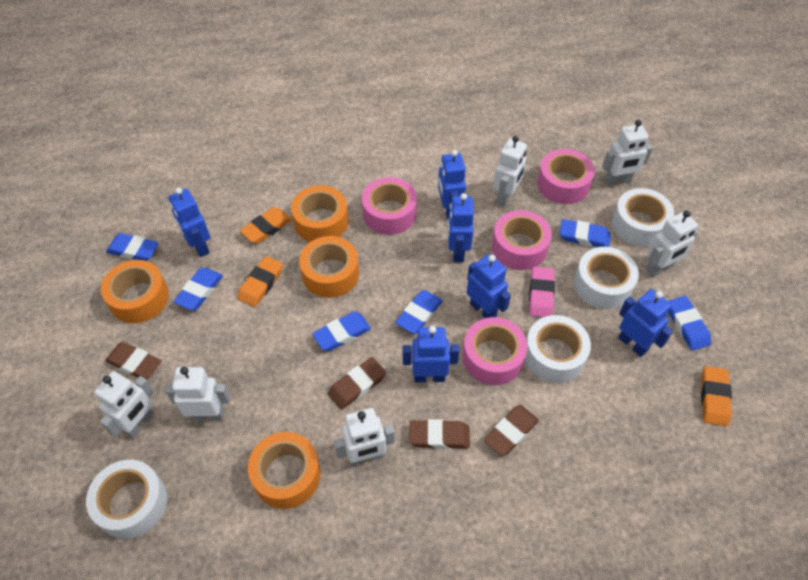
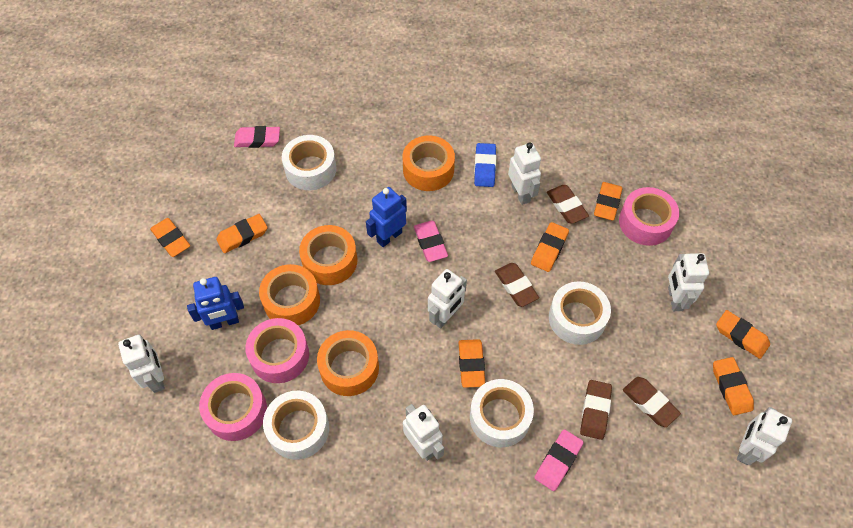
blue eraser: [106,233,159,261] [174,268,223,310] [312,312,371,351] [395,290,443,334] [560,219,611,247] [668,296,711,351] = 6 -> [474,143,496,187] = 1
blue robot: [169,188,210,257] [403,326,459,382] [438,150,466,220] [448,193,474,262] [466,254,511,318] [618,289,673,357] = 6 -> [187,277,244,330] [366,187,407,247] = 2
orange eraser: [238,256,283,307] [240,207,292,243] [701,366,732,426] = 3 -> [150,218,190,257] [216,214,268,253] [459,339,485,388] [531,222,569,272] [594,182,623,221] [713,357,754,415] [716,310,770,359] = 7
pink eraser: [529,267,555,317] = 1 -> [234,126,280,148] [414,221,448,262] [534,429,584,491] = 3
pink tape: [362,177,417,235] [462,317,528,385] [492,210,552,270] [537,149,595,204] = 4 -> [199,373,267,441] [245,318,309,383] [619,187,679,246] = 3

